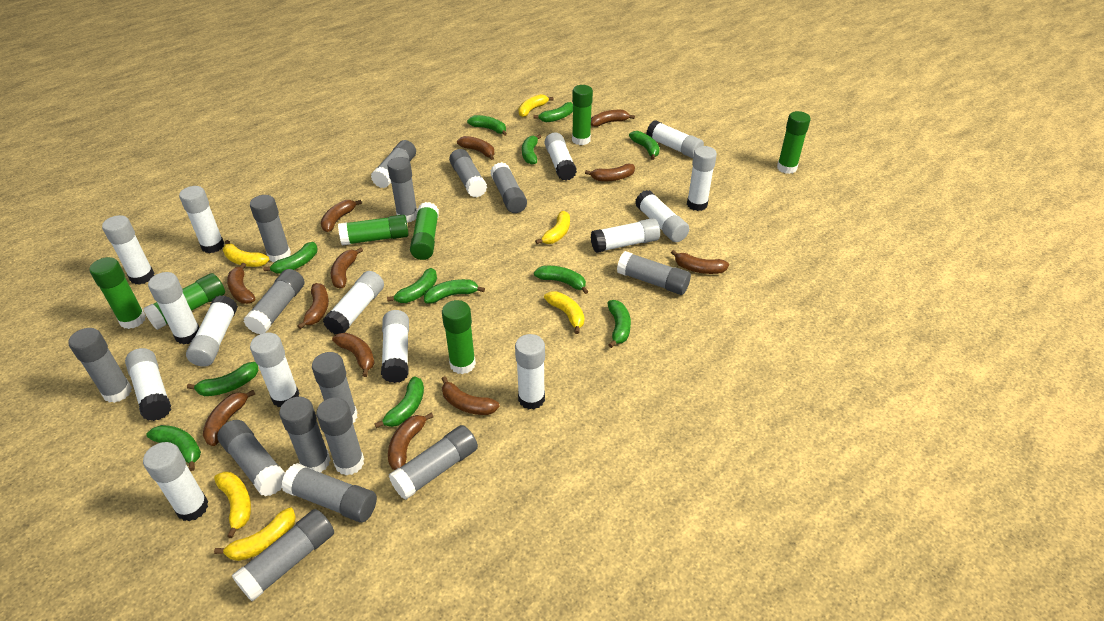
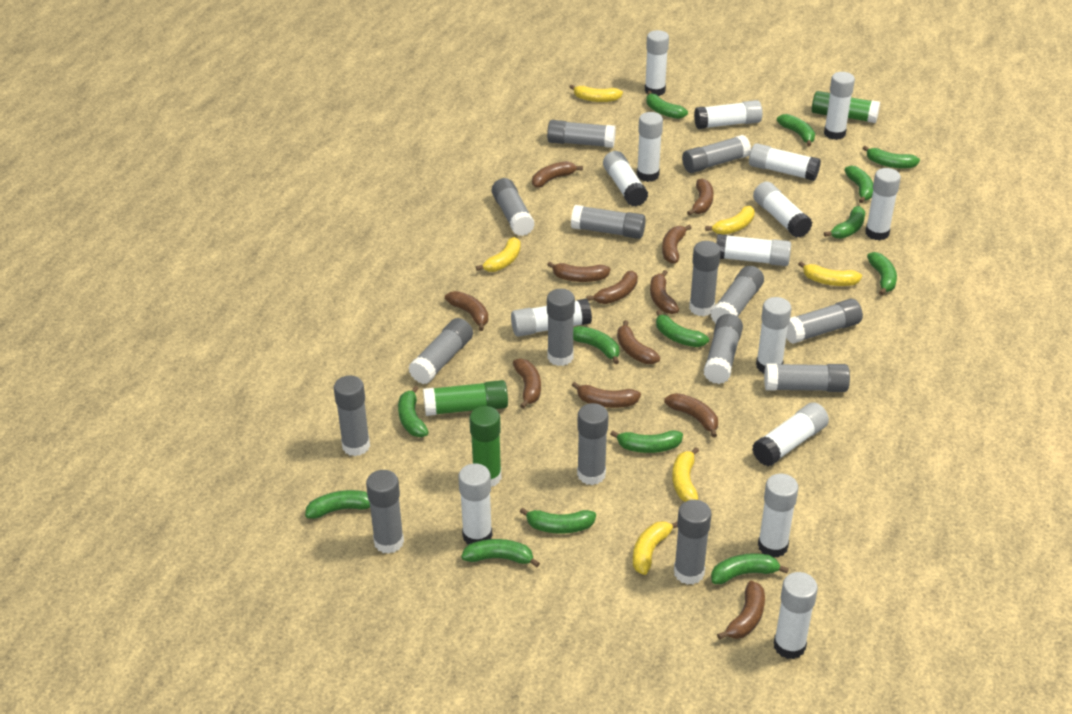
green banana: [146,425,201,471] [187,362,258,396] [263,242,317,274] [375,376,424,428] [387,268,437,303] [424,279,485,304] [467,115,507,136] [522,134,541,165] [533,102,573,122] [534,266,588,294] [608,300,631,348] [629,131,660,160] = 12 -> [305,490,370,519] [398,386,429,437] [461,539,540,567] [520,507,596,534] [573,326,619,364] [610,430,683,453] [646,91,688,119] [656,310,709,347] [711,553,789,584] [777,114,815,147] [824,206,865,239] [845,166,873,203] [863,146,920,169] [867,252,897,295] = 14
green glue stick: [89,257,146,329] [143,273,225,330] [338,215,409,246] [410,202,439,260] [442,300,476,374] [572,85,593,145] [777,111,810,174] = 7 -> [423,380,508,416] [469,406,501,487] [812,91,880,123] = 3

